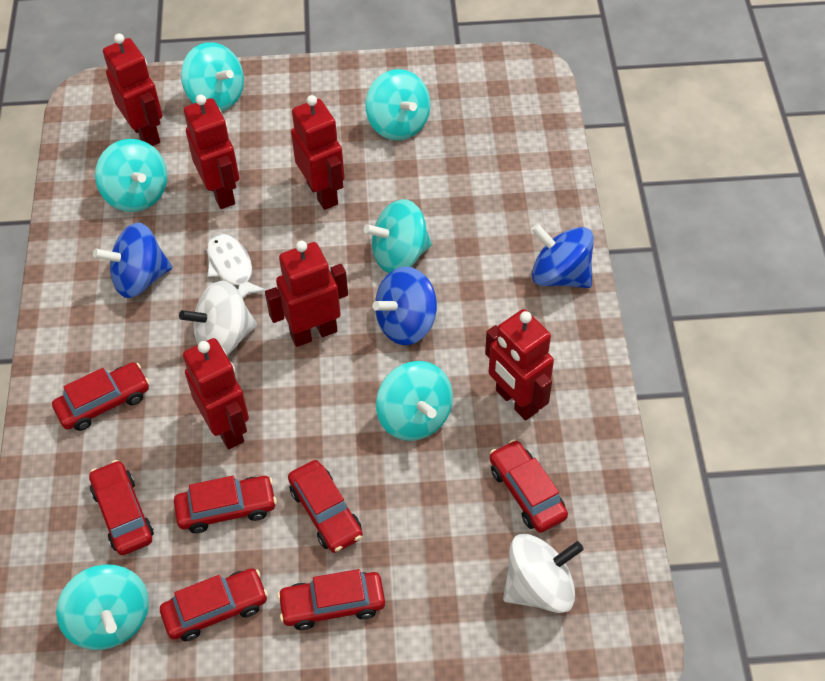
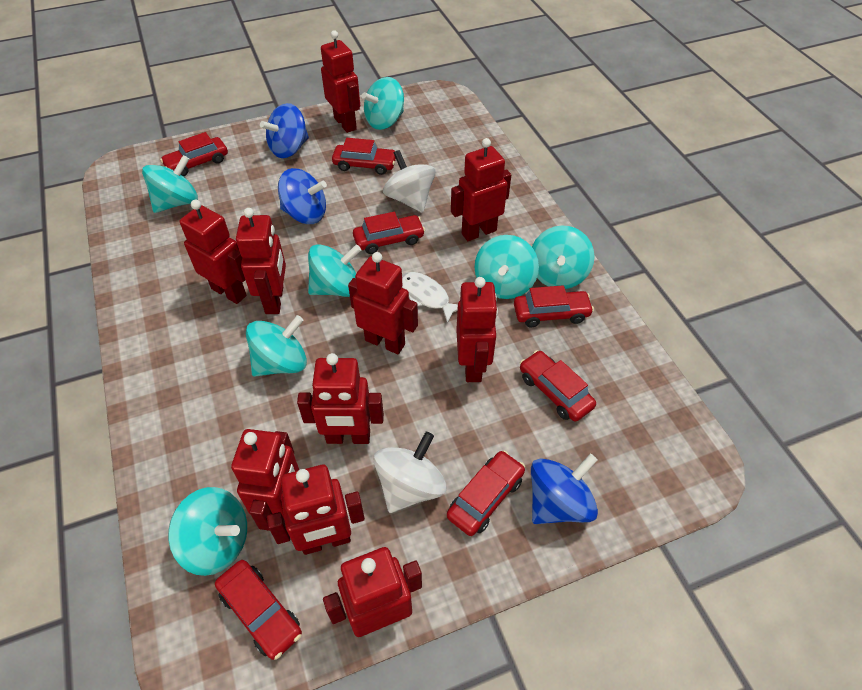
red robot: [103,33,162,146] [183,338,249,449] [184,95,239,209] [265,241,348,347] [291,95,345,210] [485,309,554,421] = 6 -> [180,200,247,304] [231,429,299,531] [236,208,286,314] [267,465,365,555] [297,353,384,444] [321,30,360,133] [323,547,422,637] [348,252,418,354] [451,138,511,241] [456,277,498,382] = 10
turquoise spinning top: [56,564,149,650] [95,139,167,212] [181,42,244,111] [364,199,432,273] [365,69,430,140] [376,361,453,441] = 6 -> [142,155,198,213] [168,487,247,576] [246,315,307,377] [308,244,361,297] [362,77,404,130] [475,235,539,299] [532,225,595,289] = 7

